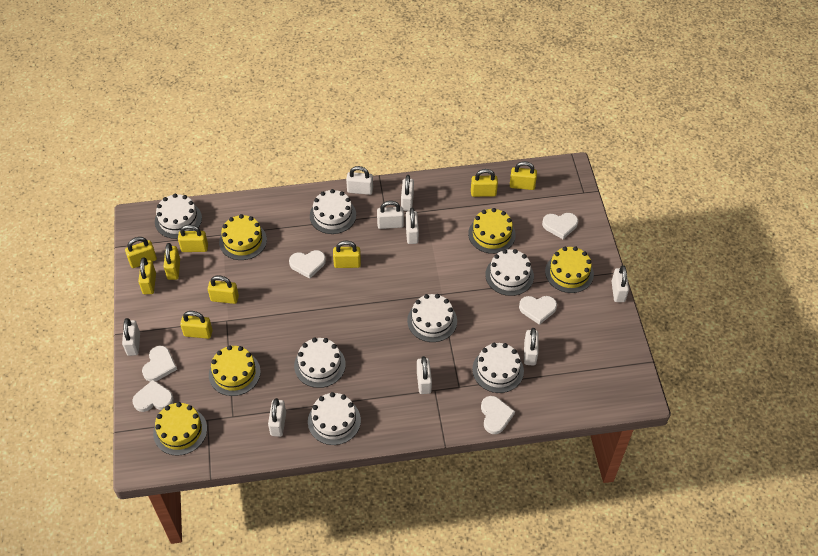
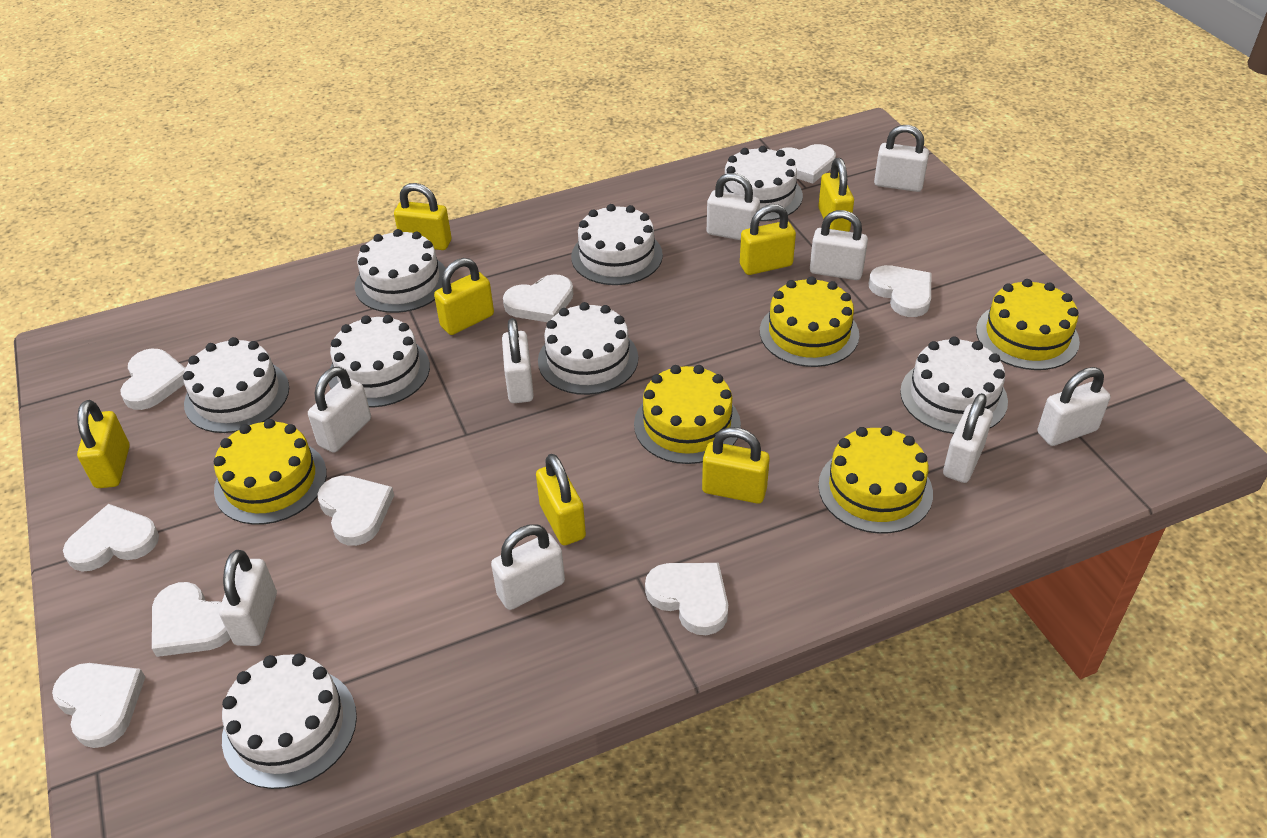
white cake: [155,194,202,239] [294,338,346,388] [308,392,361,445] [310,189,356,234] [407,294,457,342] [472,343,524,393] [485,249,534,296] = 7 -> [183,337,289,433] [222,654,357,789] [329,315,430,408] [355,229,446,313] [538,302,638,395] [571,204,663,285] [723,146,803,221] [900,336,1008,434] = 8
white heart: [132,380,174,412] [142,346,177,382] [289,250,326,279] [481,396,515,434] [519,296,557,325] [542,213,578,239] = 6 -> [52,663,145,748] [63,504,159,572] [120,349,185,410] [152,582,231,657] [317,476,394,546] [503,274,573,322] [645,563,728,635] [779,144,836,184] [869,265,931,317] = 9
yellow padlock: [125,237,157,268] [138,257,156,294] [164,243,180,280] [178,225,208,252] [180,311,213,339] [208,275,239,304] [333,241,361,268] [471,169,498,197] [510,161,537,190] = 9 -> [77,400,130,488] [394,183,451,250] [434,258,494,335] [536,454,586,545] [702,427,770,504] [740,204,796,275] [818,158,854,232] = 7

